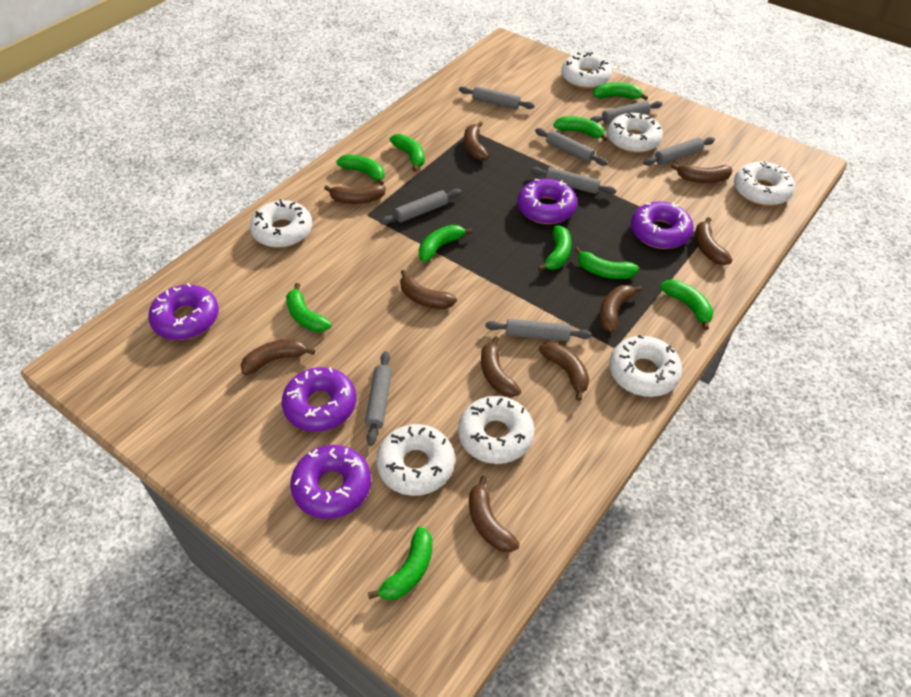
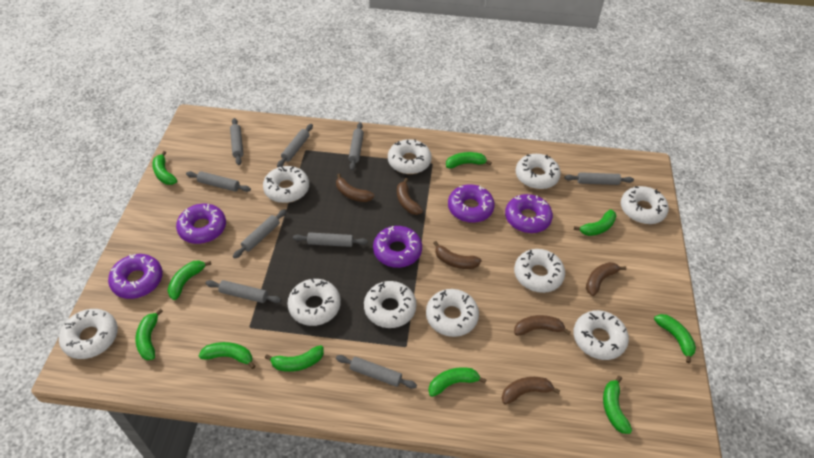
brown banana: [241,339,315,375] [324,184,386,204] [400,270,457,309] [464,122,489,160] [469,476,520,552] [481,336,521,397] [539,343,589,401] [599,285,642,332] [671,163,732,183] [695,217,733,265] = 10 -> [336,173,374,202] [397,178,423,215] [434,241,482,269] [501,377,560,405] [514,315,571,336] [586,262,626,296] = 6
grey rolling pin: [365,351,392,446] [380,189,461,225] [459,86,535,109] [485,319,591,341] [530,167,617,194] [535,128,607,165] [590,101,663,124] [643,137,715,166] = 8 -> [186,171,251,192] [205,280,281,303] [230,118,243,165] [233,209,287,259] [277,124,313,167] [293,232,368,247] [336,355,417,389] [348,122,364,170] [564,172,634,185] = 9
white donut: [250,199,312,248] [376,424,455,496] [458,396,534,464] [561,52,612,89] [607,112,663,153] [609,335,682,397] [734,161,795,206] = 7 -> [59,309,118,359] [263,166,309,203] [287,279,341,326] [364,281,417,328] [388,139,432,174] [426,289,479,337] [514,249,565,293] [516,154,561,189] [573,310,629,360] [621,186,669,224] = 10

